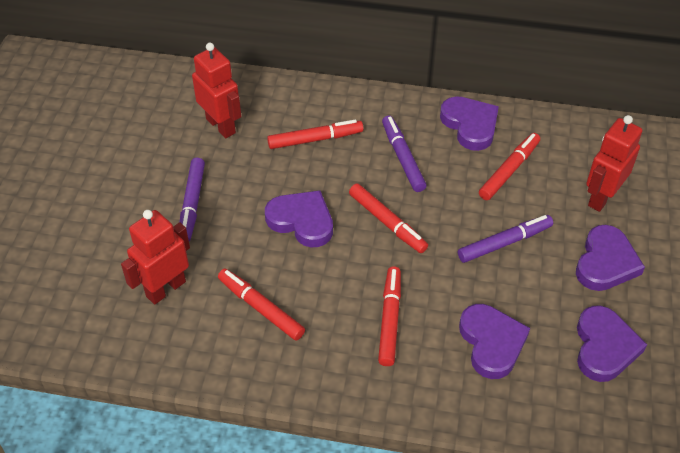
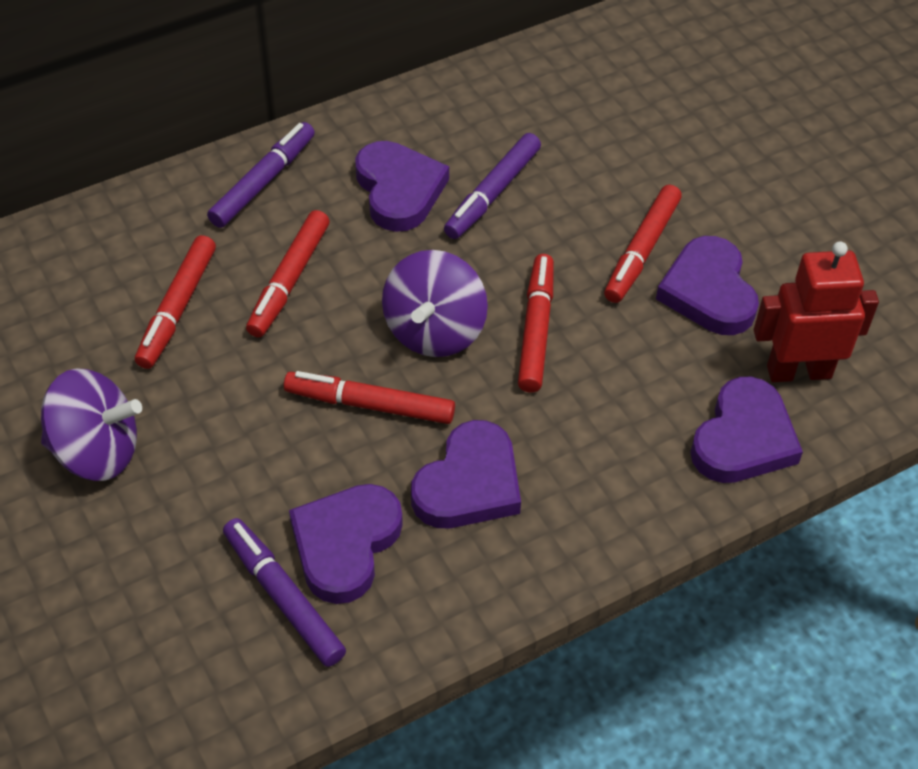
purple spinning top: none = 0 -> [41,368,142,481] [382,250,488,357] = 2
red robot: [121,210,190,305] [192,43,241,138] [586,115,643,212] = 3 -> [754,241,879,382] = 1

